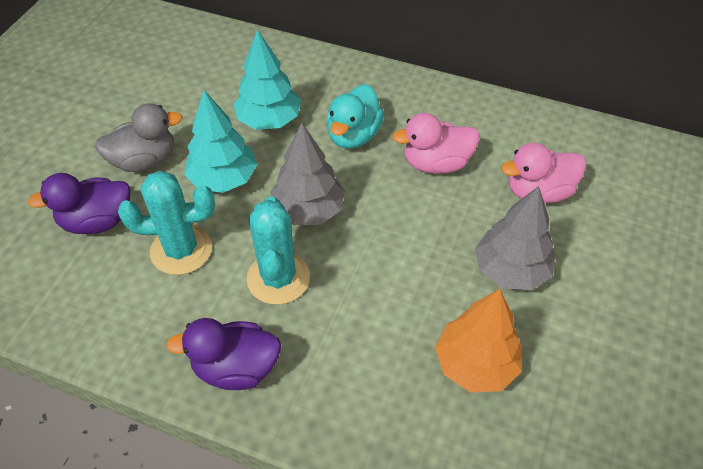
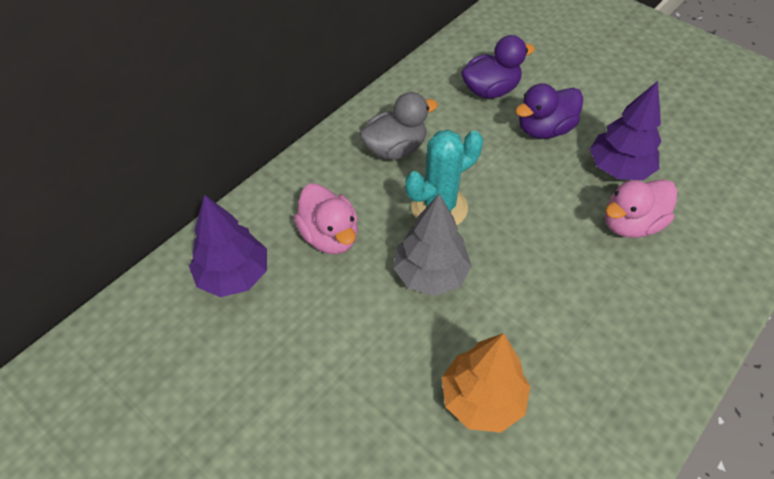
grey tree: [270,123,345,225] [475,186,555,290] = 2 -> [393,194,472,296] = 1
purple tree: none = 0 -> [189,195,267,297] [590,81,662,180] = 2
turquoise cactus: [118,171,215,275] [247,196,310,305] = 2 -> [405,130,483,225] = 1
turquoise duck: [326,84,384,149] = 1 -> none = 0
turquoise tree: [184,90,257,193] [233,29,301,130] = 2 -> none = 0

